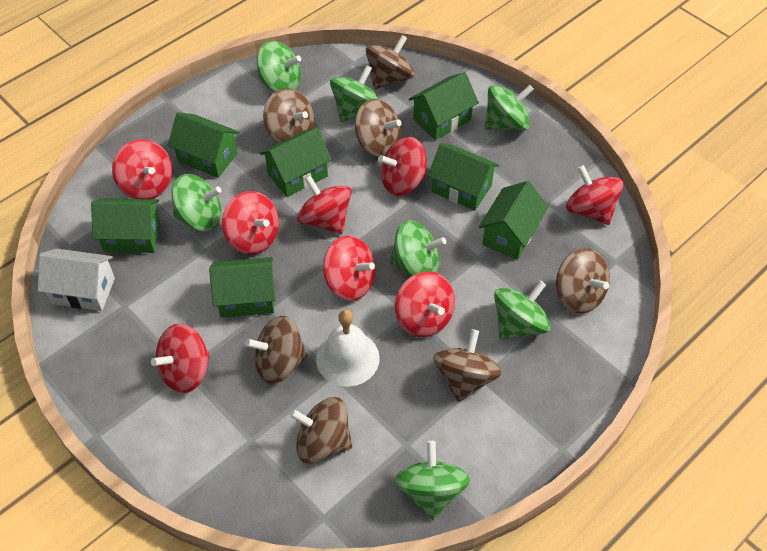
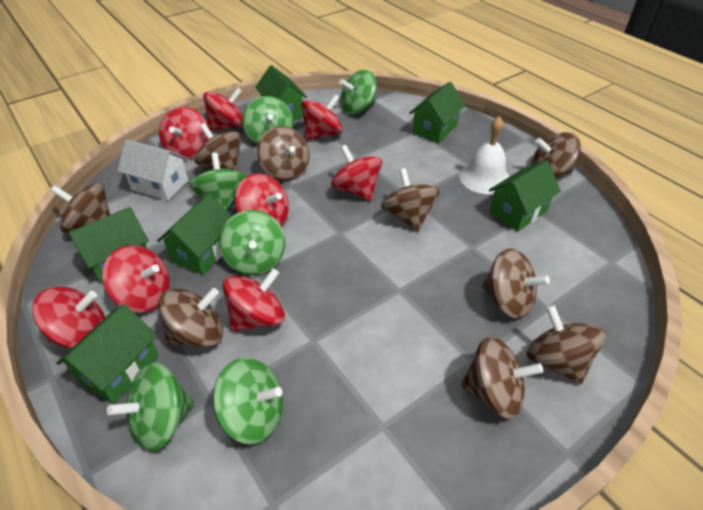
brown spinning top: [245,316,308,384] [263,88,314,144] [290,397,352,464] [355,99,401,157] [366,35,414,89] [433,329,502,402] [556,248,610,314] = 7 -> [51,183,110,233] [158,288,223,347] [195,123,242,171] [257,126,310,181] [381,168,440,231] [461,337,543,419] [482,249,550,319] [527,305,606,384] [531,132,581,178] = 9
green house: [91,199,160,253] [168,112,240,178] [209,257,275,318] [260,128,332,197] [409,72,479,140] [428,143,499,211] [479,181,548,260] = 7 -> [56,304,159,404] [69,207,149,284] [157,194,232,275] [255,65,307,120] [409,82,466,143] [489,160,561,231] = 6
green spinning top: [171,174,222,232] [257,41,301,92] [330,65,379,122] [390,220,446,277] [394,441,470,520] [485,85,534,131] [494,281,551,340] = 7 -> [107,362,194,451] [189,153,247,211] [213,358,283,444] [219,210,285,275] [242,96,293,144] [339,70,377,115] = 6

